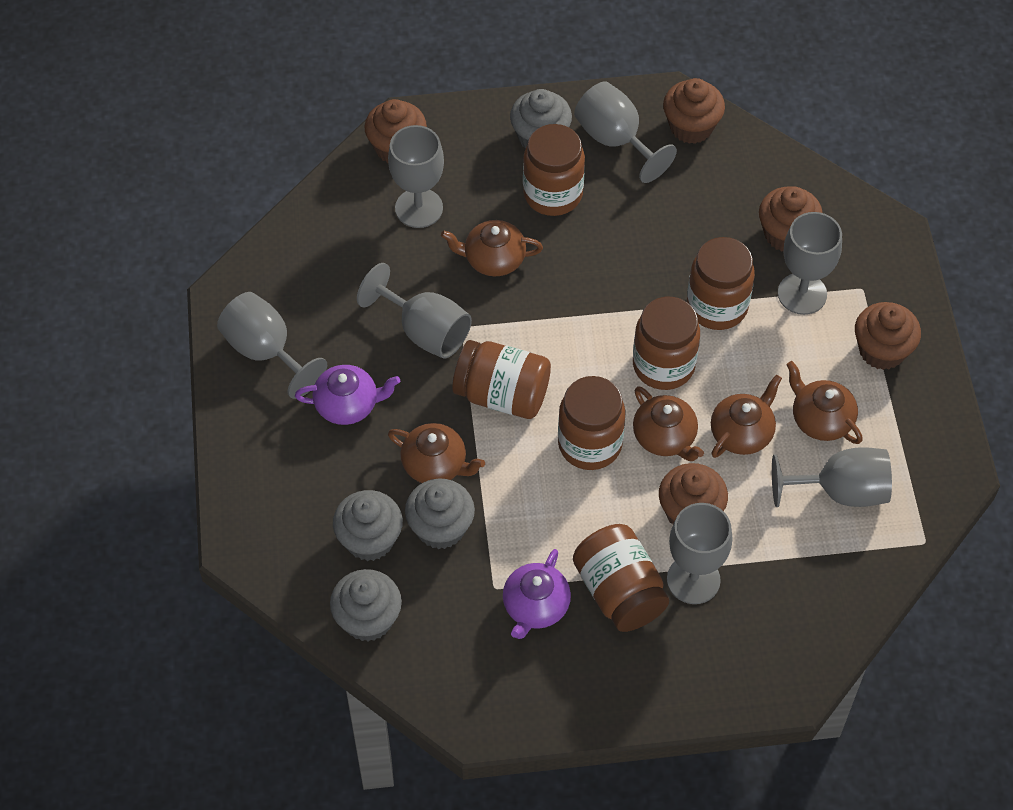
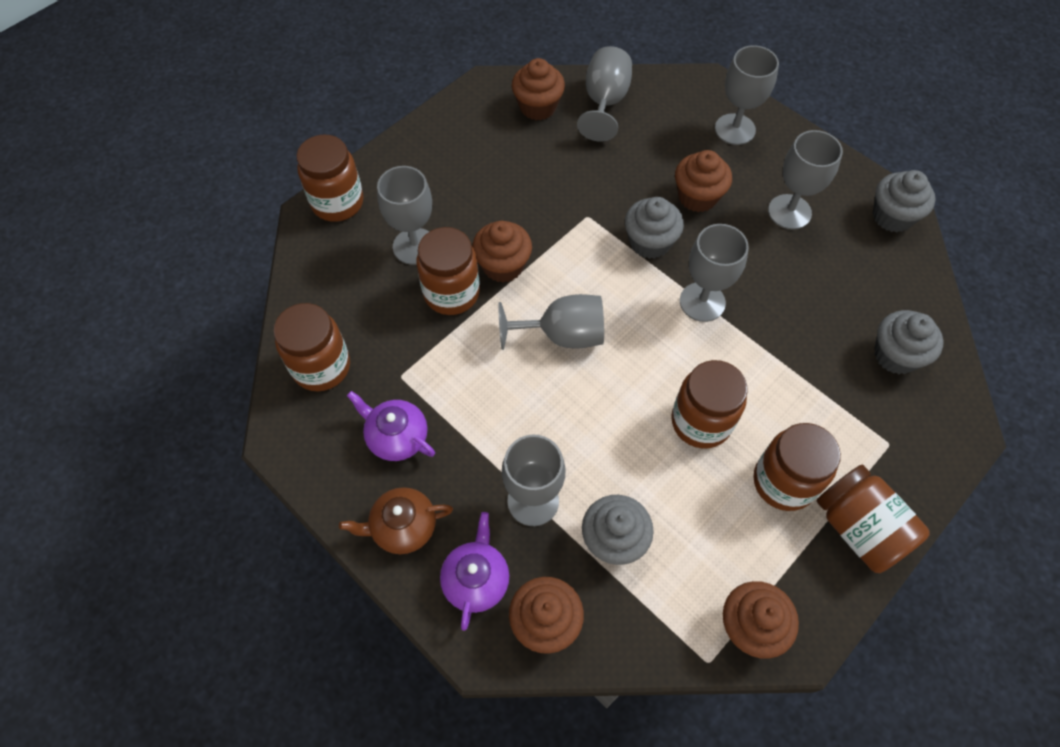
brown teapot: [388,423,485,483] [441,220,543,276] [633,386,704,461] [711,374,782,458] [786,361,863,444] = 5 -> [339,487,453,554] = 1

